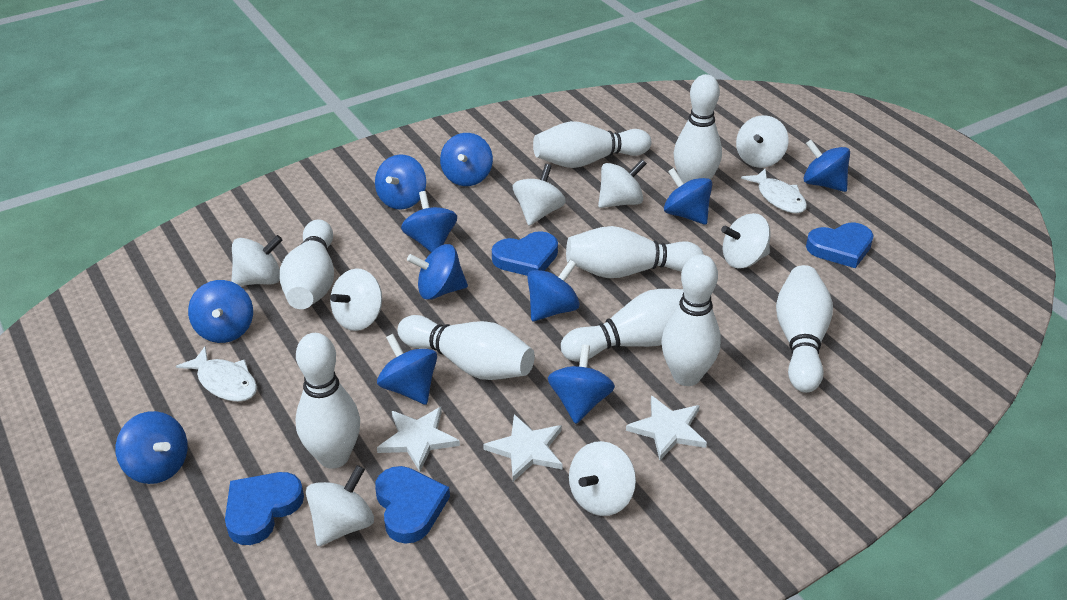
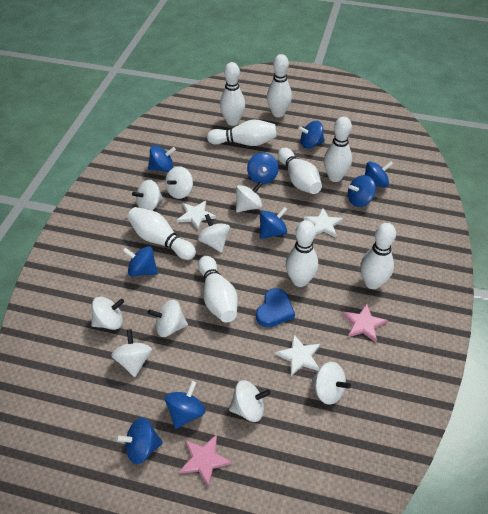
blue heart: [225,472,304,545] [375,466,450,544] [492,231,558,276] [806,223,874,268] = 4 -> [256,288,295,327] = 1
blue spinning top: [116,411,188,484] [188,280,253,343] [375,154,426,210] [377,334,437,405] [401,191,457,252] [407,244,468,300] [440,133,493,186] [527,260,580,321] [548,344,615,424] [664,168,712,225] [803,140,850,192] = 11 -> [115,417,163,464] [123,246,158,277] [148,145,176,172] [165,381,205,429] [247,152,279,184] [260,207,287,239] [298,121,325,149] [348,175,376,207] [365,161,393,187] = 9
pink star: none = 0 -> [179,434,232,488] [343,304,388,343] = 2
white fish: [176,347,257,402] [741,169,807,213] = 2 -> none = 0
white spinning top: [231,235,282,286] [306,465,374,546] [330,268,382,331] [513,164,566,226] [569,441,636,516] [598,159,647,208] [721,213,770,268] [736,115,789,168] = 8 -> [91,297,124,330] [111,329,152,377] [132,180,163,211] [148,300,188,337] [165,166,193,199] [198,214,230,253] [229,380,271,422] [236,181,262,212] [312,362,351,405] = 9

